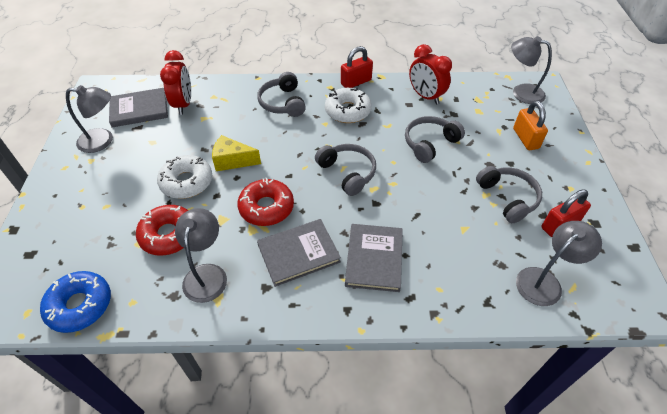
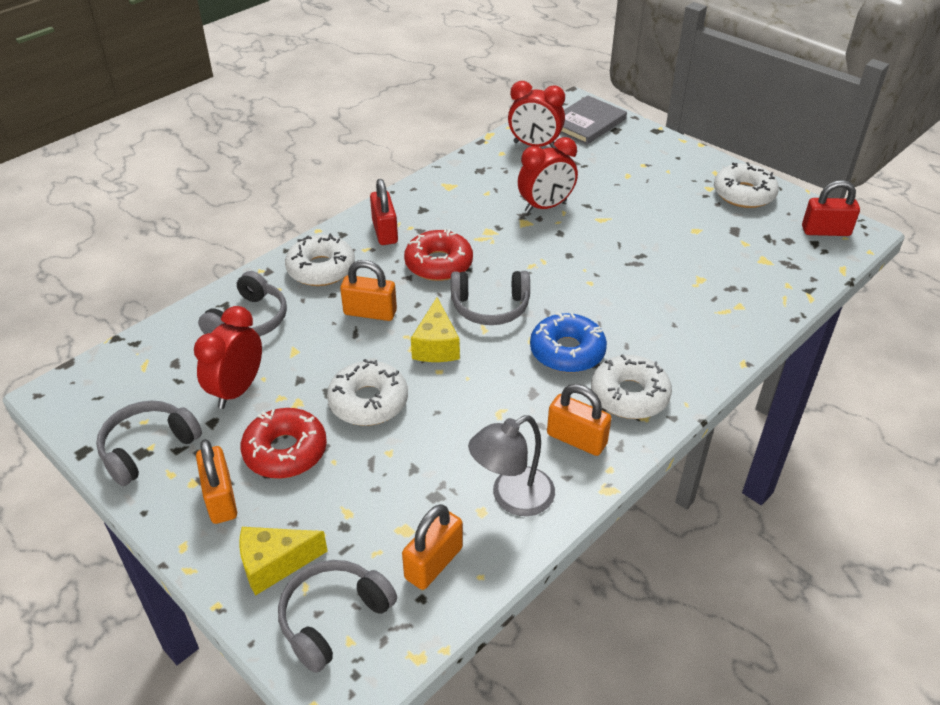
grey book: [109,88,168,127] [257,219,341,287] [345,224,403,292] = 3 -> [560,95,627,145] = 1
grey lamp: [66,85,113,153] [175,208,227,303] [511,36,552,104] [516,221,602,306] = 4 -> [468,415,555,516] = 1
orange padlock: [513,101,548,150] = 1 -> [196,439,237,524] [340,260,397,321] [402,504,463,590] [547,384,611,456] = 4
red clock: [160,50,191,115] [409,44,452,104] = 2 -> [194,306,262,409] [508,81,565,148] [518,137,578,213] = 3
white donut: [157,155,212,199] [325,88,372,123] = 2 -> [285,233,355,286] [327,359,408,426] [591,354,672,419] [714,162,779,208] = 4
yellow cheese: [212,135,261,171] = 1 -> [239,527,328,596] [411,297,460,362] = 2

